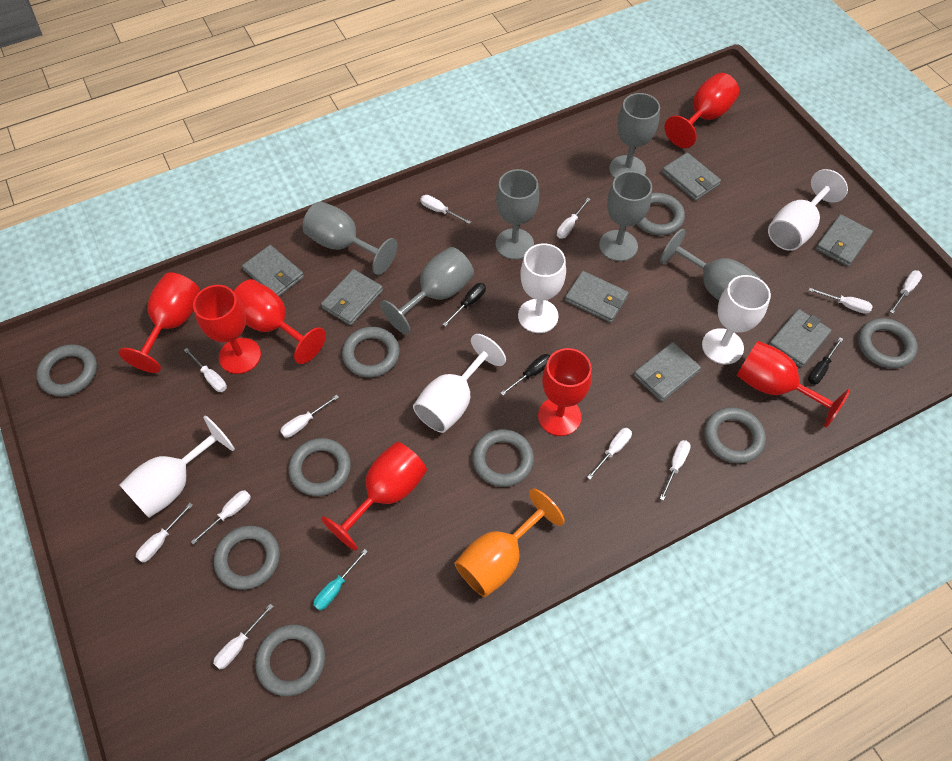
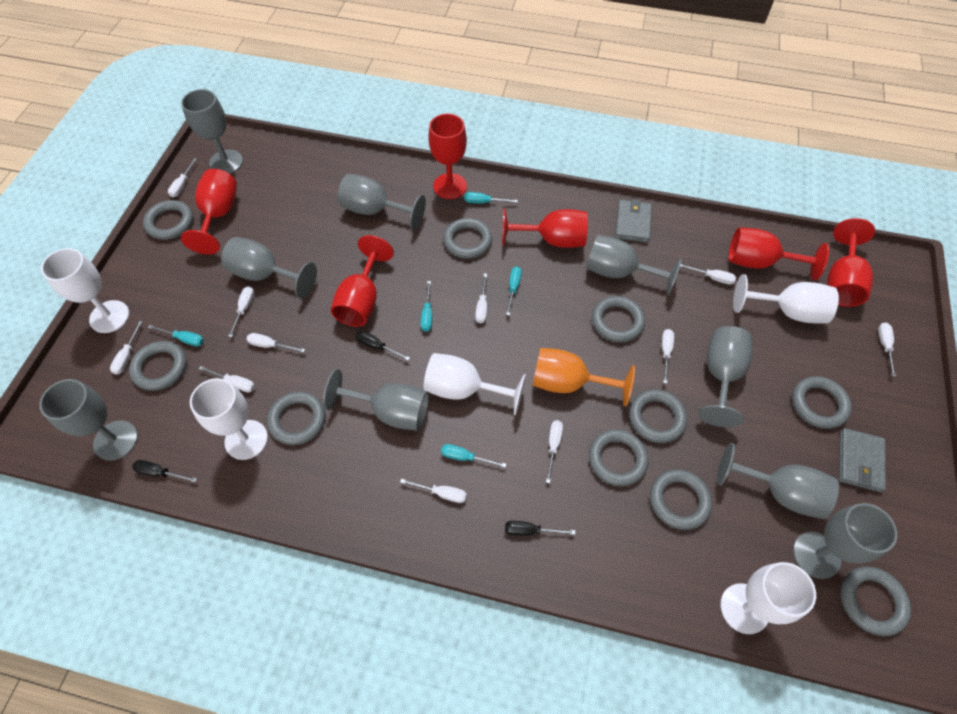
grey goblet: [302,201,397,275] [380,247,474,334] [496,169,539,260] [599,171,652,261] [609,93,660,178] [660,229,761,300] = 6 -> [39,379,138,461] [181,89,243,174] [221,237,317,299] [323,369,429,431] [338,174,426,230] [586,235,682,296] [698,326,753,427] [716,443,839,519] [793,503,897,579] = 9
grey ring: [36,344,97,396] [214,526,280,590] [255,624,325,696] [289,438,351,496] [342,327,400,377] [472,429,534,487] [637,193,685,235] [704,407,766,463] [858,318,918,368] = 9 -> [129,341,187,391] [143,200,193,240] [267,391,325,445] [443,218,492,259] [589,429,649,486] [592,296,645,342] [629,390,687,443] [650,469,712,530] [792,376,852,429] [840,567,911,636] = 10
grey wallet: [242,245,304,296] [321,269,383,325] [565,271,629,323] [634,342,701,402] [662,152,721,201] [768,309,832,368] [816,214,873,266] = 7 -> [615,199,652,243] [839,428,886,492] = 2
red goblet: [119,272,200,373] [193,285,261,374] [234,279,326,364] [321,442,427,551] [538,348,592,436] [665,73,739,148] [736,341,850,428] = 7 -> [181,169,237,255] [331,235,394,327] [428,114,467,199] [502,208,588,248] [728,227,829,280] [827,218,875,307] = 6
turquoise screwdriver: [313,549,368,611] = 1 -> [148,325,204,346] [421,281,432,332] [441,444,506,468] [465,192,518,203] [506,266,522,316] = 5

